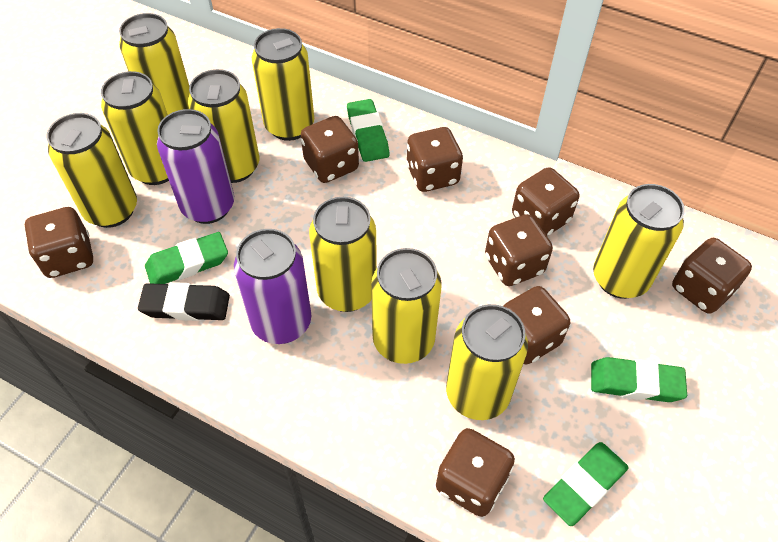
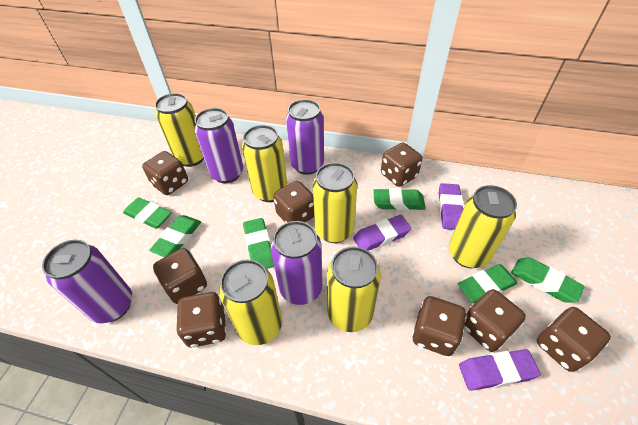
black eraser: [138,282,230,321] = 1 -> none = 0
green eraser: [145,232,228,284] [347,99,389,162] [543,442,628,526] [591,357,687,402] = 4 -> [123,197,172,229] [149,215,201,257] [243,218,274,269] [373,188,426,210] [458,264,518,304] [511,258,585,303] = 6
purple can: [157,109,234,224] [234,229,312,344] = 2 -> [42,240,132,323] [194,108,243,183] [271,221,323,305] [286,99,324,175] = 4
purple eraser: none = 0 -> [353,215,412,251] [439,183,464,230] [459,349,541,391] = 3
yellow can: [47,113,137,228] [101,71,169,185] [119,13,190,115] [188,69,259,183] [252,28,314,141] [309,197,377,312] [371,248,442,364] [446,304,528,420] [593,184,685,299] = 9 -> [155,93,204,167] [219,259,282,345] [242,125,288,202] [313,162,357,243] [327,246,381,332] [449,185,517,268] = 6

